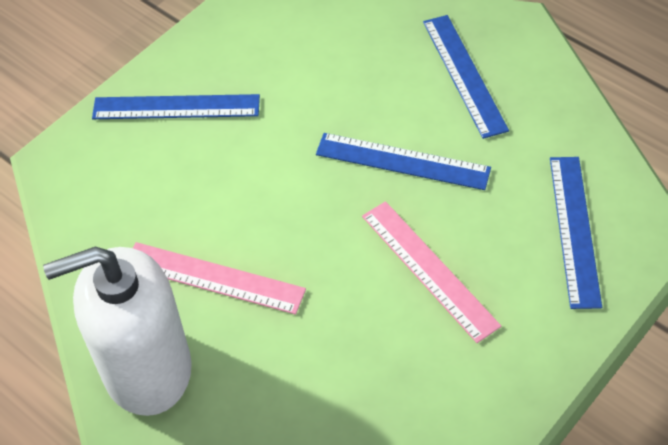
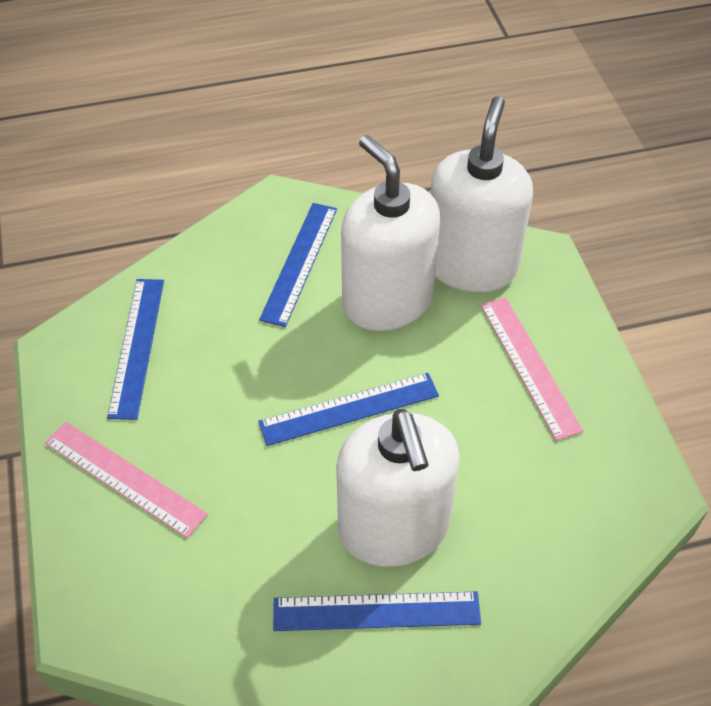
white soap dispenser: [43,246,192,416] = 1 -> [336,409,460,567] [341,135,440,331] [430,96,533,292] = 3

